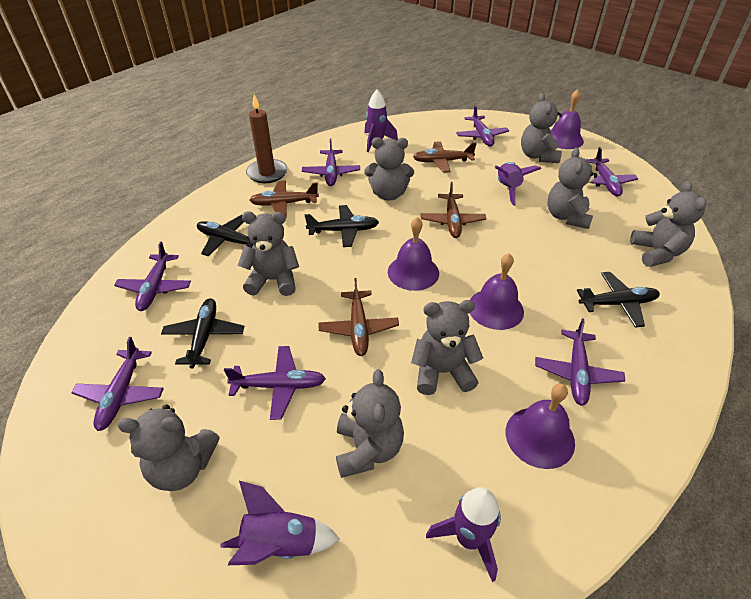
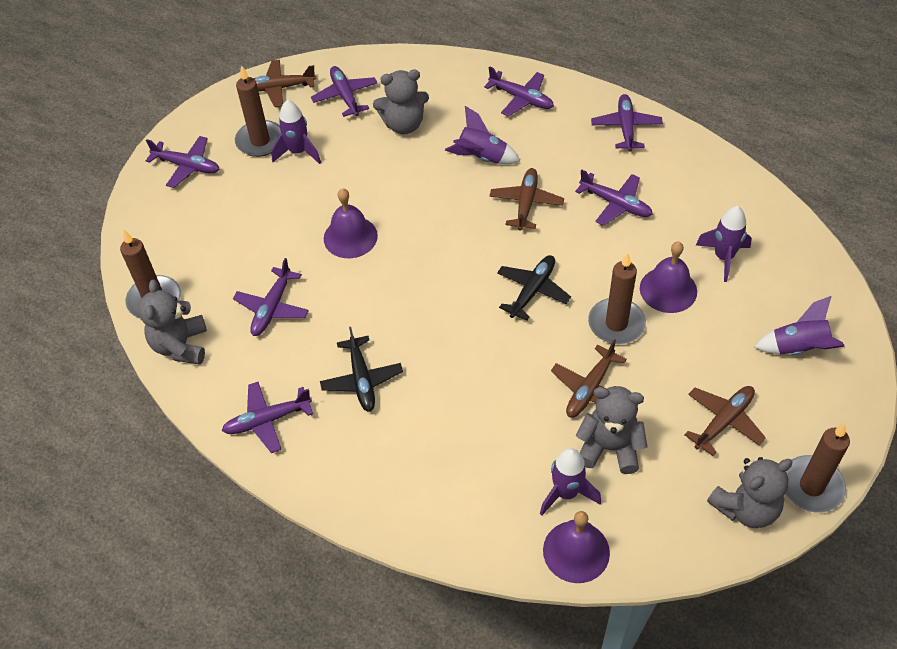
black plane: [161,298,244,369] [197,215,253,257] [305,205,379,247] [576,272,660,328] = 4 -> [320,327,403,412] [497,255,571,321] = 2
brown candle: [246,94,287,183] = 1 -> [120,230,181,318] [235,65,281,157] [588,253,646,344] [785,423,850,513] = 4
grey teddy bear: [117,405,220,491] [237,211,299,296] [336,369,404,478] [364,137,414,201] [411,300,483,395] [521,93,562,163] [547,148,597,229] [630,181,706,267] = 8 -> [138,280,207,365] [373,70,429,134] [576,386,647,474] [707,457,793,528] = 4
purple bell: [388,217,439,291] [470,253,524,330] [506,384,575,469] [550,89,584,149] = 4 -> [324,188,378,258] [543,511,610,583] [640,242,697,313] = 3
purple rocket: [220,481,340,565] [364,90,398,152] [426,487,501,582] [495,162,541,206] = 4 -> [271,100,321,164] [445,106,520,164] [540,448,601,515] [696,206,752,282] [755,296,845,355] = 5

